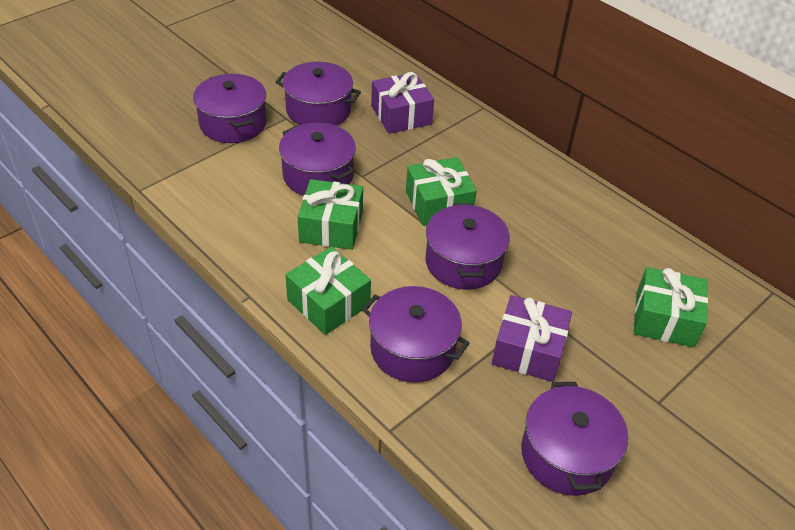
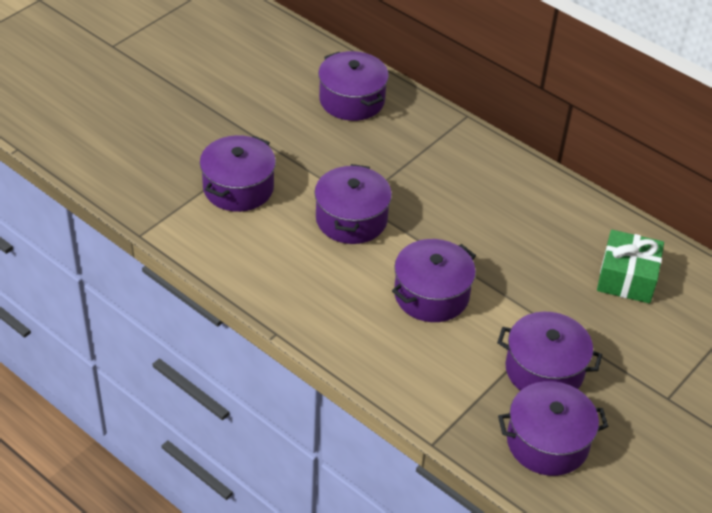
green gift: [285,246,371,335] [298,179,363,250] [406,157,477,226] [634,267,708,348] = 4 -> [597,230,664,303] = 1
purple gift: [371,72,434,134] [492,295,572,382] = 2 -> none = 0

